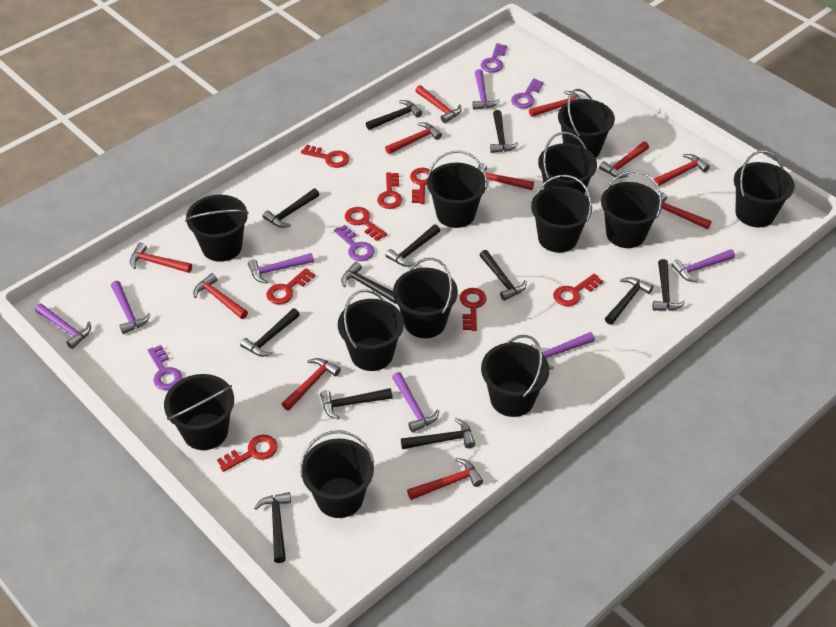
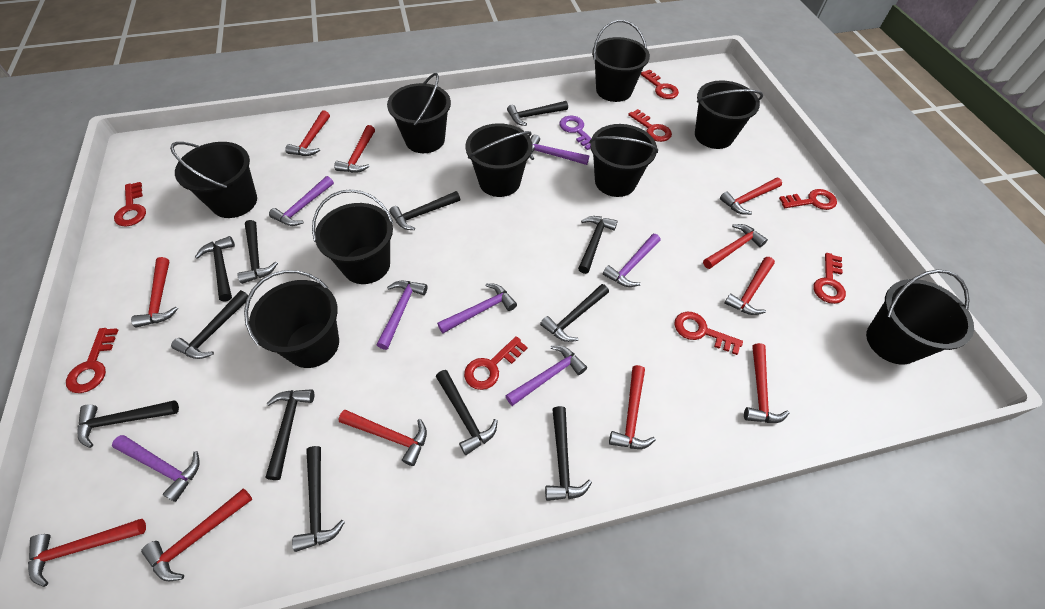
black bucket: [164,374,234,450] [185,195,249,262] [300,430,374,518] [338,289,404,371] [393,258,458,338] [427,151,487,228] [481,335,549,417] [531,175,592,253] [538,132,597,194] [558,89,615,158] [601,171,662,248] [734,151,794,227] = 12 -> [170,142,257,218] [244,270,339,368] [312,189,393,284] [387,73,451,153] [465,123,533,197] [589,124,658,197] [592,20,650,102] [695,80,763,149] [866,269,974,365] = 9
purple key: [148,345,182,390] [334,225,374,261] [481,43,507,73] [511,79,544,109] = 4 -> [559,116,592,150] = 1

